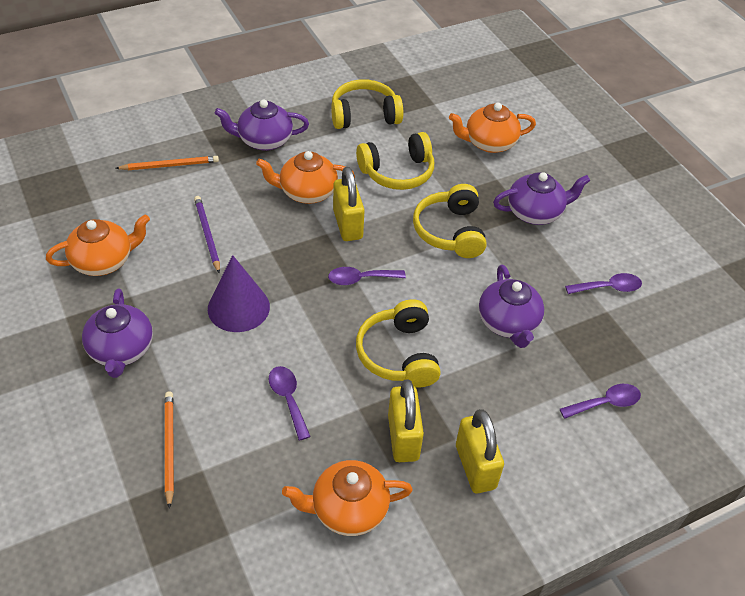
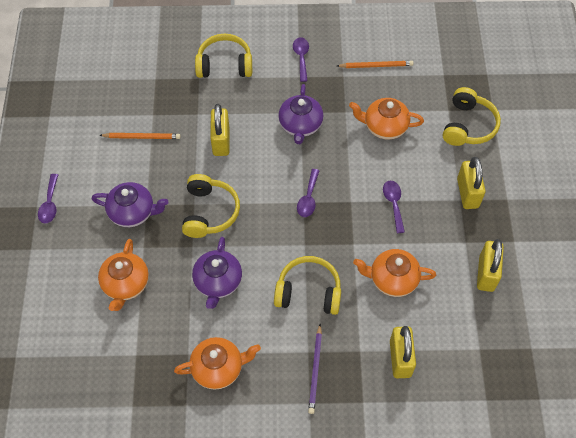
purple cone: [208,255,270,332] = 1 -> none = 0
purple teapot: [82,288,153,378] [214,99,309,151] [479,265,544,348] [493,172,591,225] = 4 -> [92,182,168,227] [192,237,242,309] [278,84,323,144] = 3
yellow padlock: [333,167,365,241] [388,379,424,462] [456,409,504,493] = 3 -> [210,104,229,156] [390,326,416,378] [457,157,486,209] [477,239,504,292] = 4

